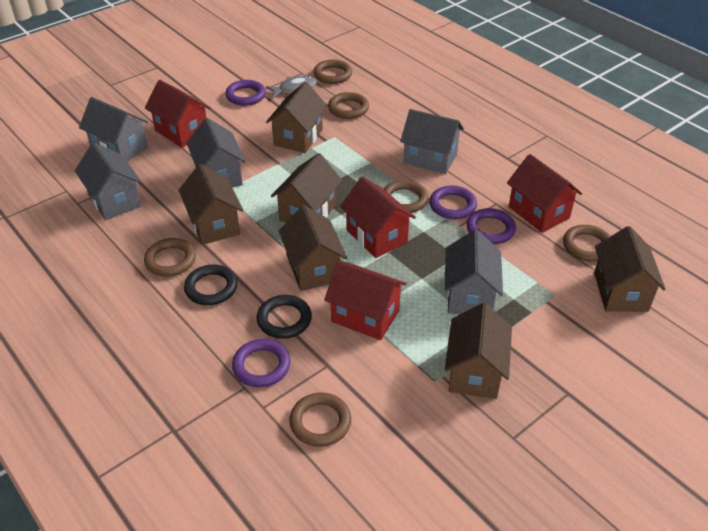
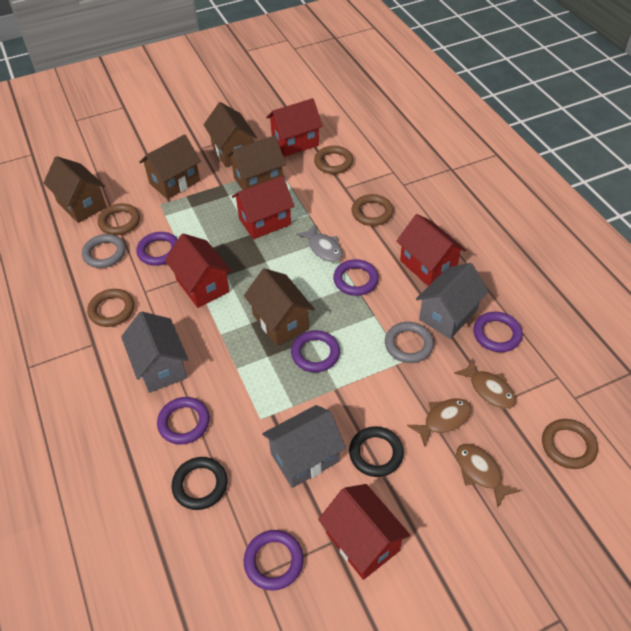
brown fish: none = 0 -> [407,398,472,447] [454,358,516,409] [456,444,520,508] = 3
brown house: [178,164,243,245] [266,82,327,153] [271,153,342,223] [279,205,347,291] [445,303,512,399] [594,226,666,312] = 6 -> [43,156,106,223] [139,134,201,199] [204,102,257,167] [227,135,286,190] [244,268,315,346] = 5
brown ring: [144,238,196,276] [289,393,351,447] [313,60,352,84] [328,92,369,119] [384,180,429,213] [563,225,610,262] = 6 -> [87,289,134,327] [98,203,140,235] [314,146,353,174] [352,194,394,226] [542,419,598,469] = 5
grey house: [75,142,142,220] [79,97,148,161] [186,118,246,188] [400,109,464,174] [445,229,503,314] = 5 -> [121,311,188,393] [262,405,346,488] [416,263,489,339] = 3
grey ring: none = 0 -> [82,234,126,268] [385,322,434,363] = 2
purple ring: [225,80,266,106] [232,339,290,387] [429,185,477,220] [467,208,516,244] = 4 -> [136,232,178,266] [157,397,210,445] [244,530,304,590] [291,330,340,372] [333,259,379,296] [473,312,523,352] = 6
red house: [145,80,211,148] [325,260,406,340] [340,177,416,258] [507,154,582,233] = 4 -> [165,233,232,308] [232,176,294,239] [266,98,323,157] [318,484,411,580] [397,214,466,286] = 5

